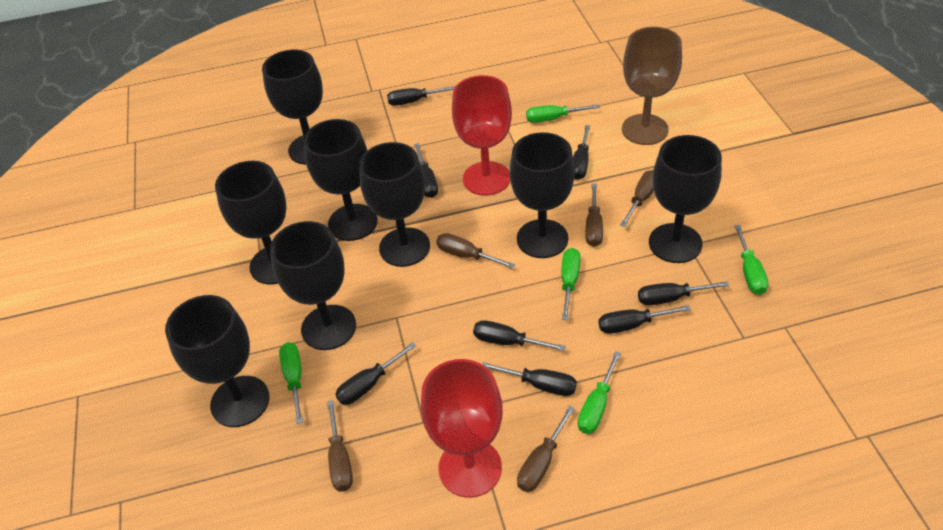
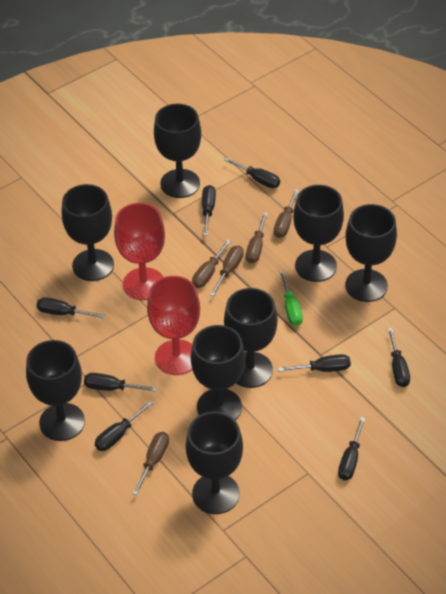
brown goblet: [622,27,682,145] = 1 -> none = 0
green screwdriver: [279,342,303,424] [526,104,600,123] [561,248,581,320] [578,351,621,434] [734,225,768,295] = 5 -> [280,271,303,326] = 1

